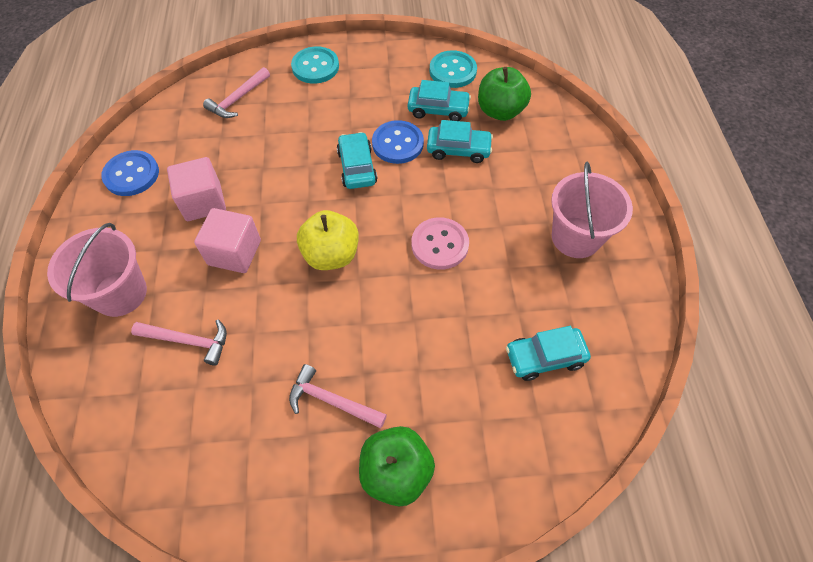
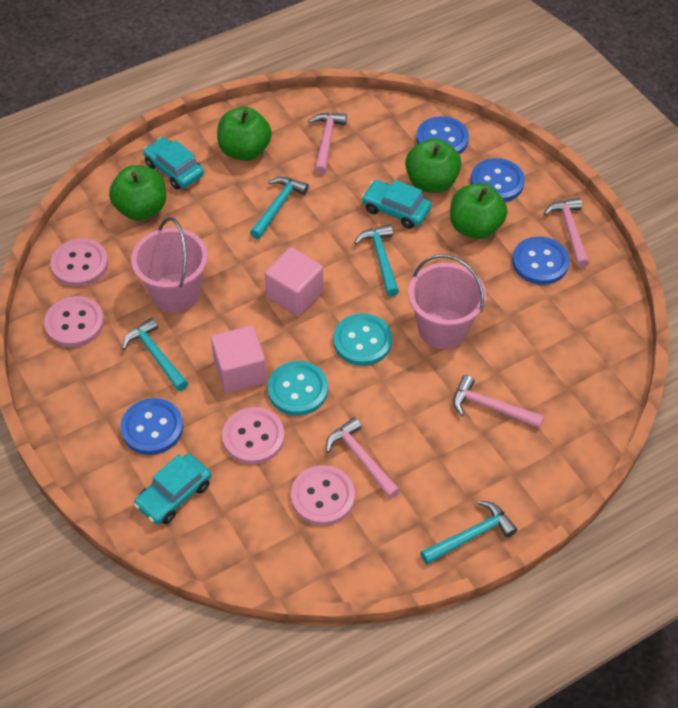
blue button: [101,150,159,196] [372,120,424,164] = 2 -> [121,398,183,455] [416,116,469,155] [471,158,525,202] [512,237,570,285] = 4
green apple: [359,426,435,506] [478,67,531,121] = 2 -> [109,165,166,221] [217,107,272,161] [405,138,461,193] [450,183,507,239] = 4
pink button: [411,217,469,270] = 1 -> [44,296,104,347] [51,238,108,287] [222,407,285,464] [291,465,355,526] = 4
pink hammer: [131,320,227,366] [203,67,270,118] [289,364,387,428] = 3 -> [308,113,347,174] [326,417,400,499] [453,375,544,429] [544,198,589,268] = 4
turquoise car: [337,132,377,189] [408,80,471,121] [427,120,493,163] [506,326,591,381] = 4 -> [134,454,211,525] [143,137,204,190] [361,180,432,229] = 3
turquoise hammer: none = 0 -> [122,318,188,391] [250,177,309,239] [354,225,399,297] [420,501,517,564] = 4
yellow apple: [297,210,359,270] = 1 -> none = 0

